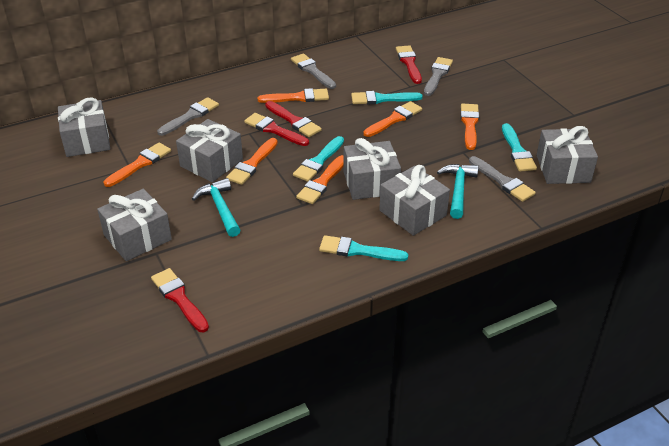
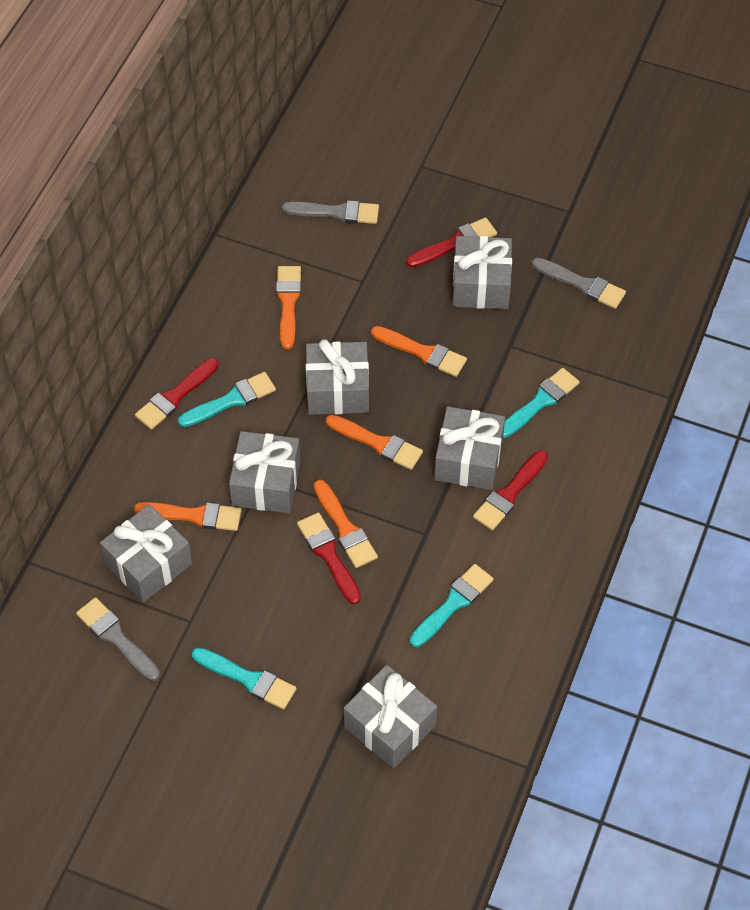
grey brush: [157,97,219,136] [291,54,336,89] [424,57,453,96] [469,156,536,202] = 4 -> [76,597,160,681] [282,200,379,224] [532,257,626,309] = 3
orange brush: [104,143,171,187] [226,138,278,185] [257,88,329,103] [296,155,344,204] [363,101,422,137] [461,104,479,150] = 6 -> [134,502,242,531] [276,266,301,349] [314,480,378,568] [325,414,423,470] [371,326,467,377] = 5
turquoise hammer: [192,178,240,237] [437,164,479,219] = 2 -> none = 0

